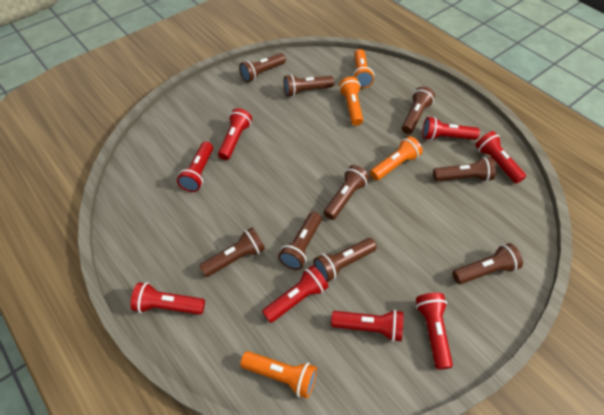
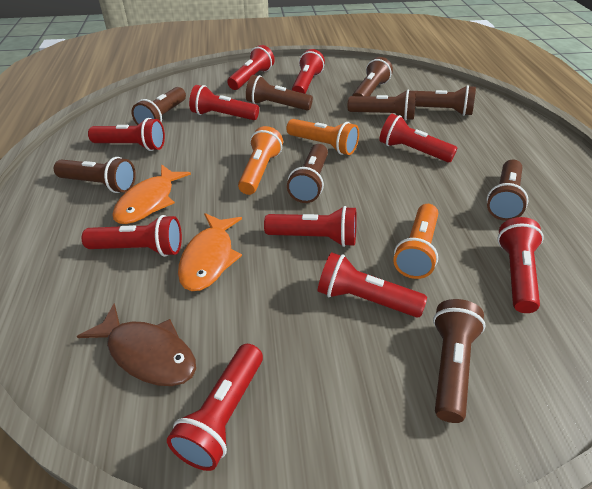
brown fish: none = 0 -> [77,304,196,386] = 1
orange fish: none = 0 -> [112,164,191,224] [178,213,242,291] = 2
orange flashlight: [240,351,317,398] [339,77,363,126] [353,49,374,88] [370,136,422,181] = 4 -> [238,126,283,195] [286,119,359,155] [393,204,438,279] = 3
red flashlight: [131,282,205,315] [177,142,213,192] [218,108,252,160] [262,265,329,323] [331,310,403,342] [416,293,453,370] [422,117,480,140] [475,131,526,184] = 8 -> [82,215,182,257] [88,118,165,151] [167,344,263,471] [189,85,259,120] [227,45,275,90] [264,206,357,247] [292,49,325,94] [318,252,427,318] [379,114,457,162] [497,217,544,313] = 10

